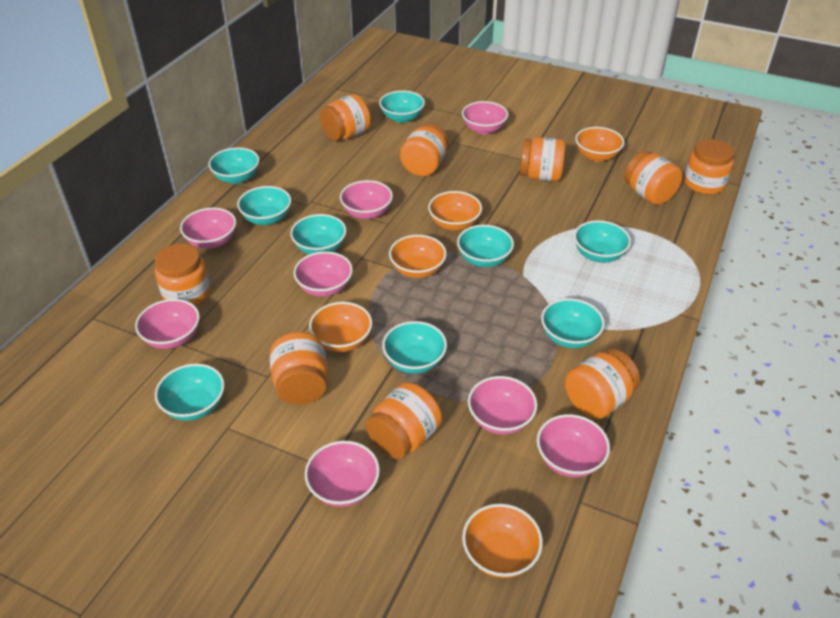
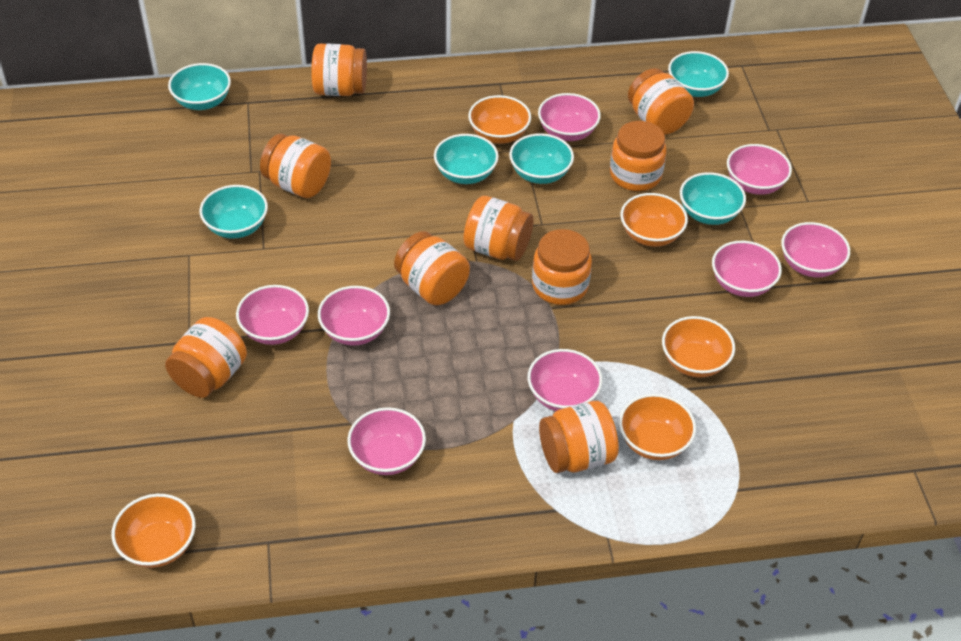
turquoise bowl: [155,364,225,421] [208,147,260,184] [237,186,291,225] [290,214,347,254] [379,90,425,123] [382,321,447,374] [457,225,514,267] [541,298,605,348] [574,220,631,263] = 9 -> [168,63,231,110] [200,185,268,239] [434,134,499,184] [509,133,574,184] [668,51,729,97] [680,172,746,225] = 6

